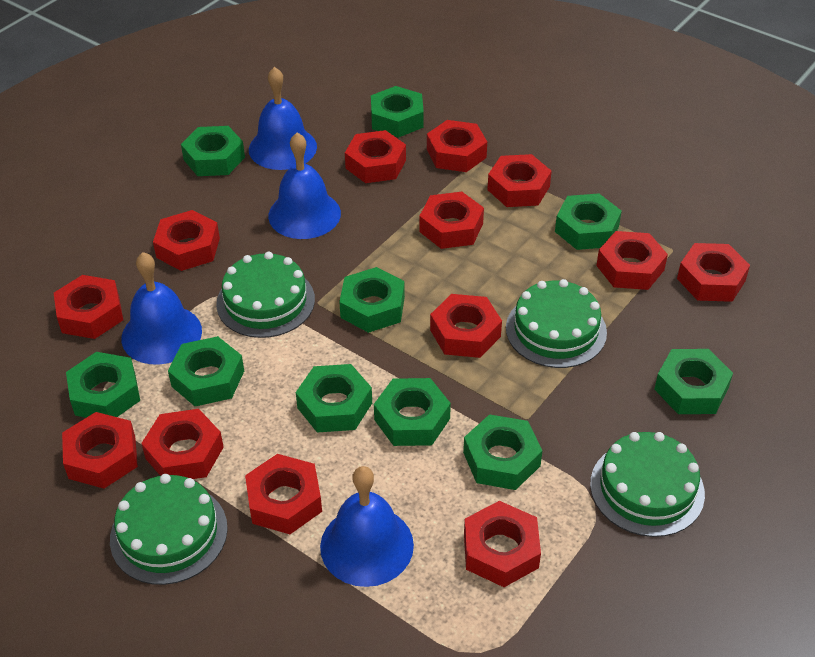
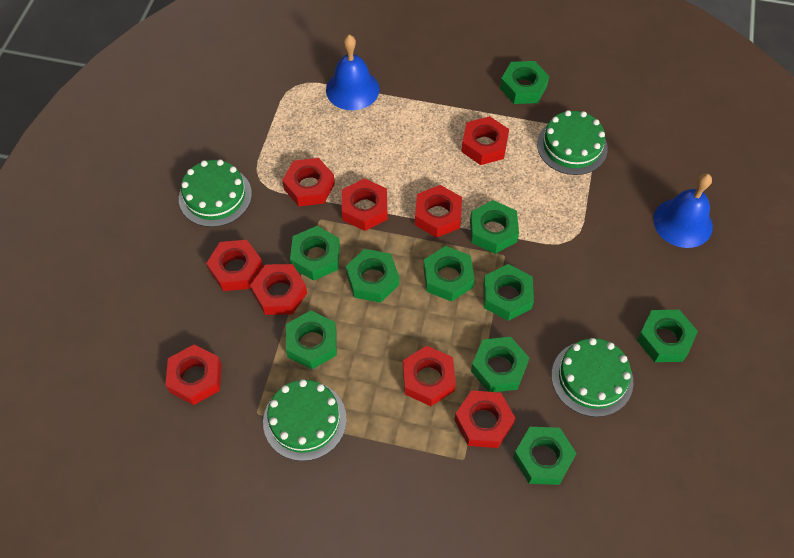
blue bell: [122,252,202,365] [249,67,317,170] [268,133,341,239] [320,466,414,587] = 4 -> [326,35,379,110] [653,173,713,248] = 2
red nut: [54,275,123,339] [62,412,138,489] [141,409,224,479] [153,210,220,271] [245,454,322,534] [345,130,406,183] [419,192,484,249] [427,120,487,172] [430,294,502,358] [464,501,541,587] [487,154,552,207] [596,231,668,290] [677,243,750,302] = 13 -> [165,344,222,405] [206,240,263,291] [250,264,307,315] [282,158,335,206] [342,178,388,231] [403,346,456,406] [415,185,462,238] [455,390,515,448] [461,116,509,165] = 9

